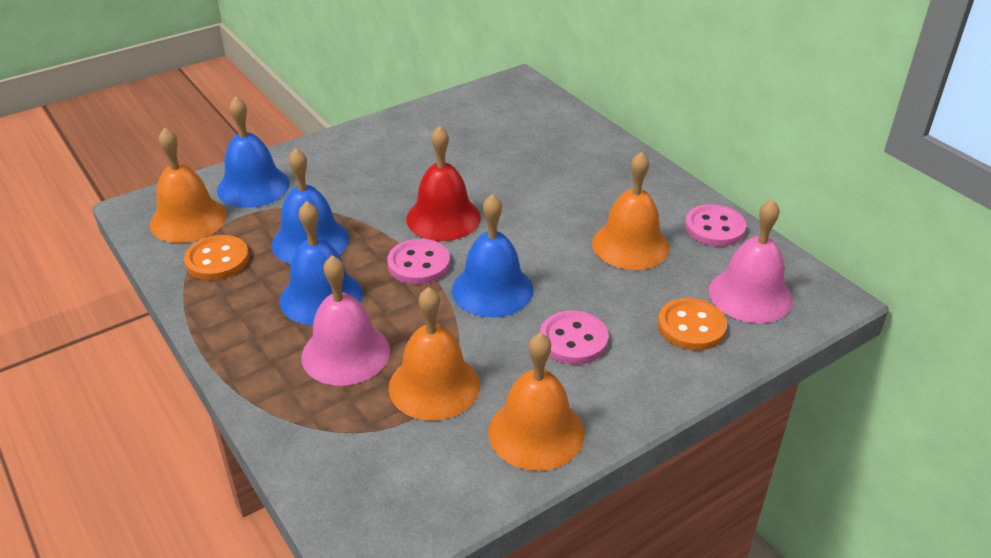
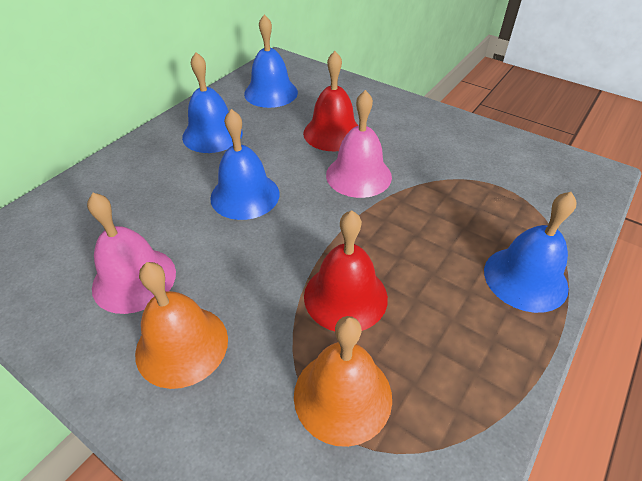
orange bell: [150,128,227,243] [389,287,480,421] [488,333,584,471] [592,152,670,270] = 4 -> [135,262,228,389] [294,316,392,447] = 2
orange button: [184,235,249,280] [658,298,727,350] = 2 -> none = 0
pink button: [387,239,450,284] [540,311,609,365] [685,204,746,247] = 3 -> none = 0
red bell: [406,126,481,241] = 1 -> [303,51,359,151] [304,210,388,331] = 2

